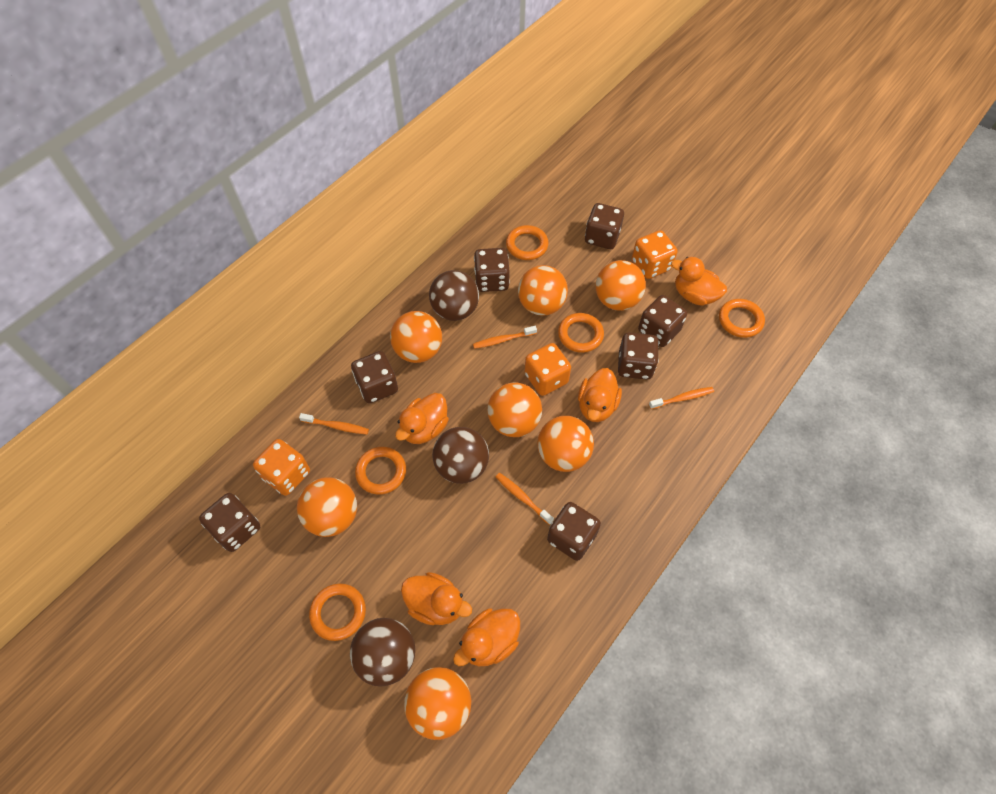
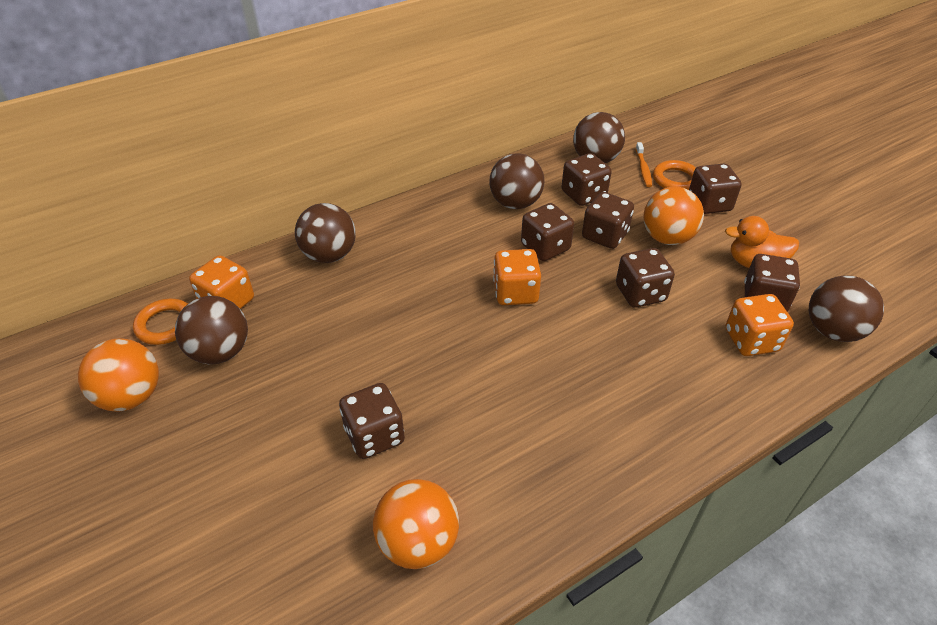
brown ball: [350,618,415,687] [429,270,479,321] [432,427,489,484] = 3 -> [175,296,248,364] [295,203,356,263] [489,153,544,209] [573,112,625,163] [809,275,884,342] = 5
orange ball: [297,477,357,537] [390,311,442,363] [404,667,471,740] [487,382,542,437] [518,265,568,316] [538,416,594,472] [596,260,646,311] = 7 -> [78,338,159,412] [373,479,459,569] [644,187,704,245] = 3
orange duck: [395,393,449,444] [401,572,472,625] [453,608,520,666] [578,368,622,422] [671,257,727,306] = 5 -> [725,216,799,268] = 1
orange ring: [309,584,366,641] [355,447,406,495] [506,225,549,260] [558,313,604,353] [719,299,765,338] = 5 -> [133,299,188,345] [653,160,696,190] = 2
orange toothbrush: [299,413,369,434] [473,326,537,349] [496,473,554,525] [649,387,714,409] = 4 -> [636,142,652,187] = 1

